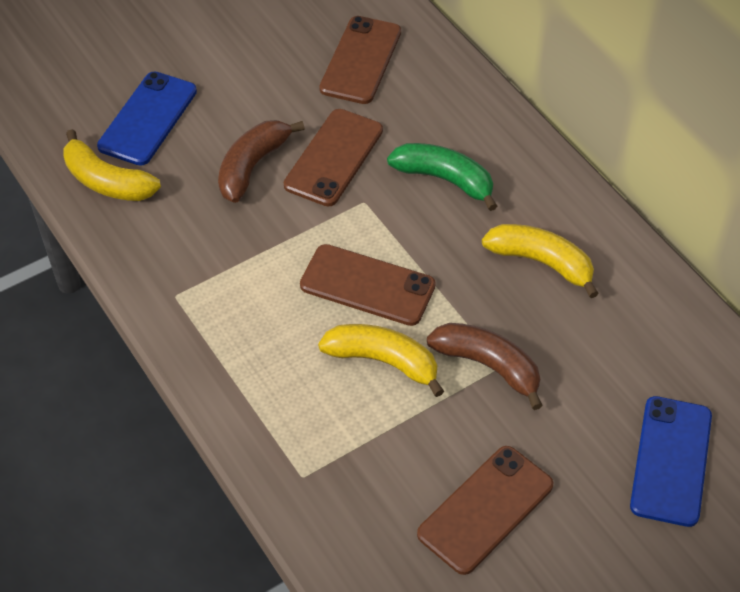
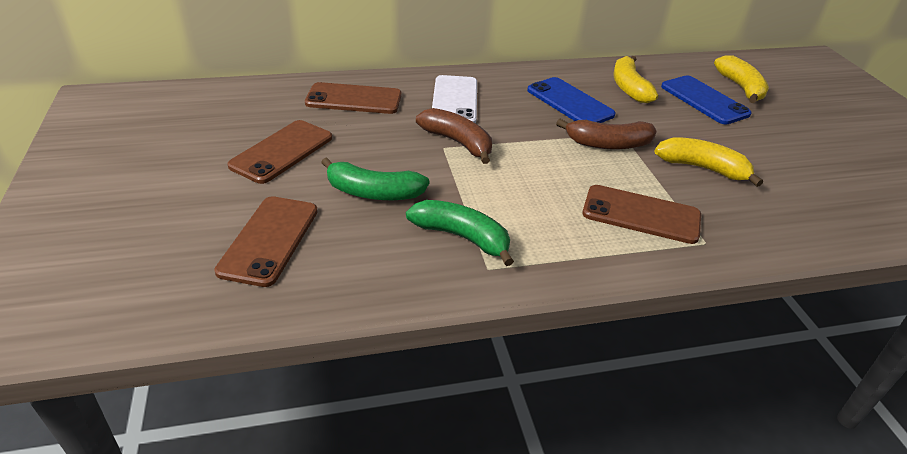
green banana: [387,143,497,211] = 1 -> [321,157,429,200] [406,200,514,266] = 2
white phone: none = 0 -> [432,75,477,123] = 1

